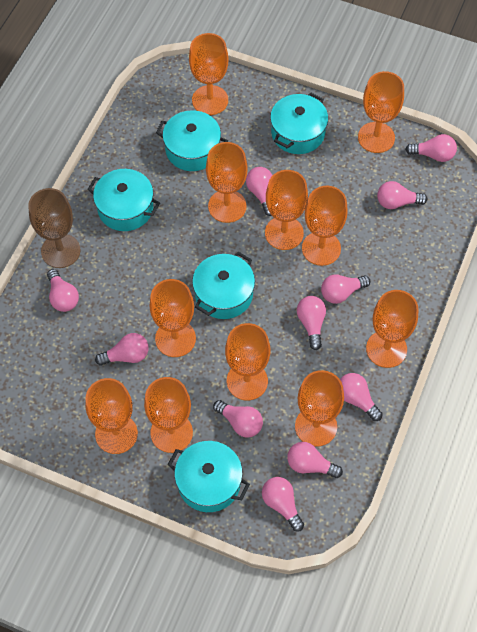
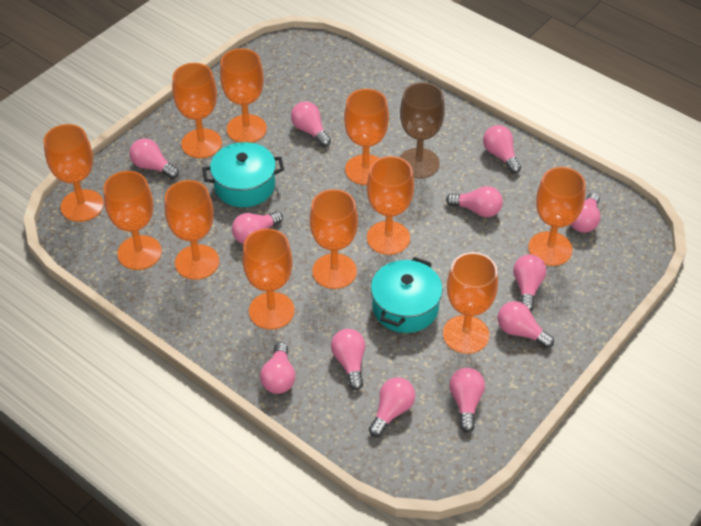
pink light bulb: [47,269,79,312] [95,333,149,366] [213,400,263,438] [246,167,273,216] [262,477,304,532] [287,442,343,478] [297,296,326,350] [321,274,370,304] [340,373,383,421] [377,181,427,209] [405,134,457,162] = 11 -> [130,138,179,179] [232,211,283,244] [260,342,296,394] [291,101,331,147] [331,329,365,390] [369,377,415,437] [446,186,503,217] [449,368,485,432] [483,125,521,174] [498,301,554,348] [513,254,546,311] [570,193,600,233] = 12
turquoise pot: [87,169,160,231] [156,110,228,171] [167,441,250,512] [192,252,255,319] [270,92,328,154] = 5 -> [202,142,284,207] [371,257,443,333] = 2

